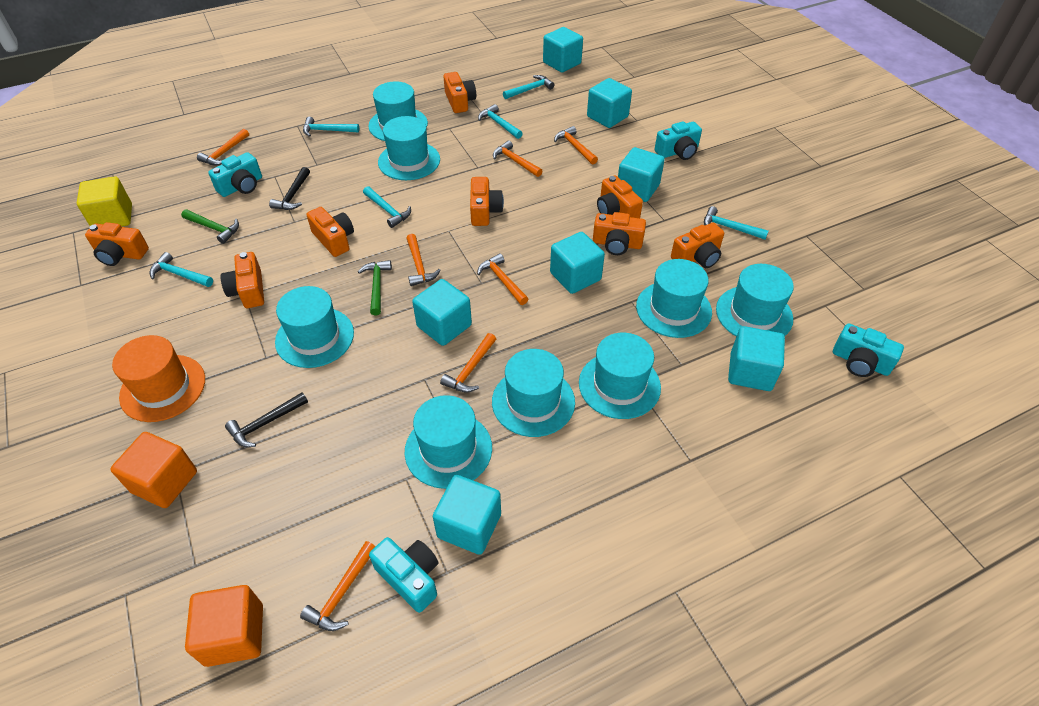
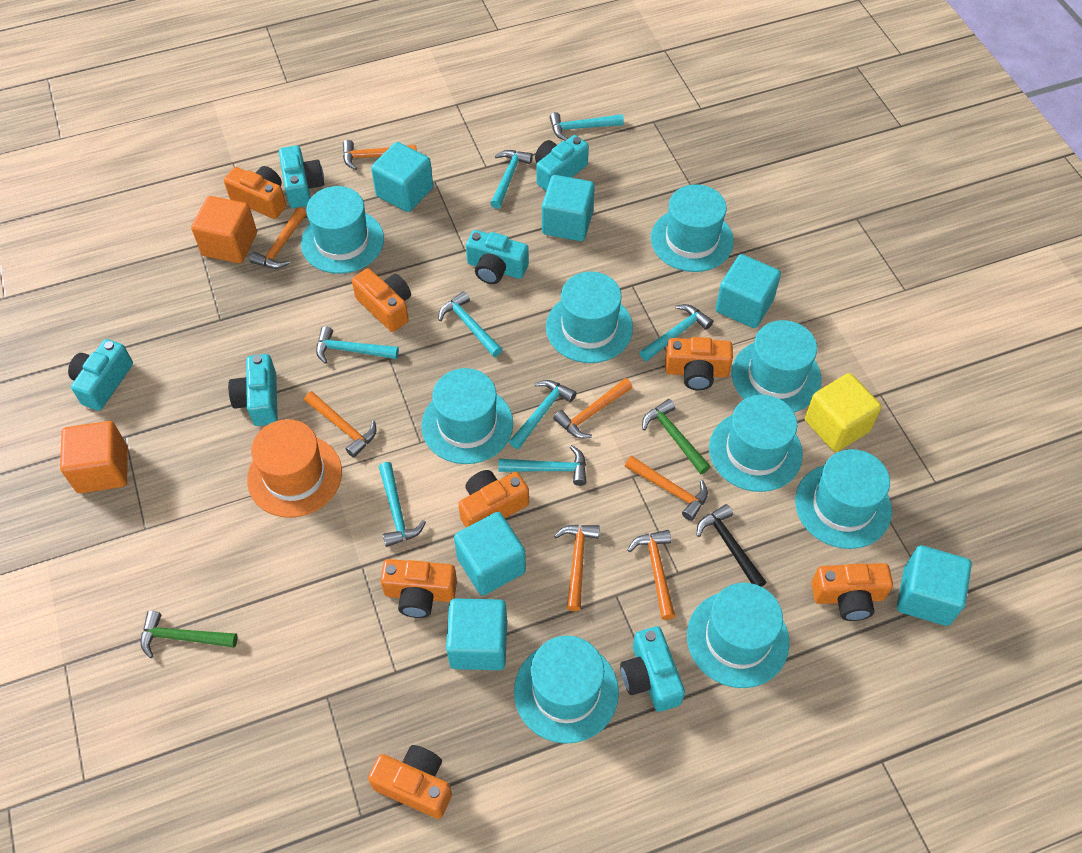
black hammer: [225,392,308,447] [269,167,310,210] = 2 -> [697,504,767,587] = 1
orange camera: [85,222,149,266] [220,252,264,308] [306,207,354,257] [443,72,476,113] [470,177,504,226] [593,212,646,255] [597,176,643,218] [671,223,724,268] = 8 -> [224,166,286,219] [352,268,411,332] [368,745,452,819] [380,559,457,618] [458,470,529,528] [665,337,733,390] [811,563,893,621] = 7
turquoise camera: [208,152,262,197] [369,537,438,613] [655,121,702,160] [833,323,904,377] = 4 -> [68,339,133,411] [228,354,278,426] [279,145,324,208] [466,230,529,284] [535,135,589,191] [620,626,685,712] = 6
turquoise cube: [412,279,472,346] [433,475,501,555] [543,27,583,72] [550,232,605,294] [587,78,632,128] [618,147,665,202] [728,326,785,391] = 7 -> [371,142,433,212] [446,598,507,670] [454,512,526,596] [542,175,595,241] [715,254,781,328] [897,545,972,626] = 6
turquoise hammer: [149,252,213,287] [303,117,359,137] [363,186,411,228] [478,104,523,139] [503,75,554,99] [704,206,769,240] = 6 -> [316,326,399,364] [379,462,426,547] [439,291,502,357] [490,150,533,209] [498,445,586,486] [509,380,576,449] [550,112,624,141] [640,304,713,361] = 8
turquoise hat: [275,286,354,368] [368,81,428,141] [378,116,440,180] [405,395,492,489] [492,349,575,437] [579,333,661,419] [636,259,712,338] [716,264,794,337] = 8 -> [301,186,384,274] [421,368,513,464] [514,636,619,744] [546,272,633,363] [651,184,734,272] [687,583,789,688] [709,395,803,492] [731,320,822,412] [795,449,892,549] = 9

